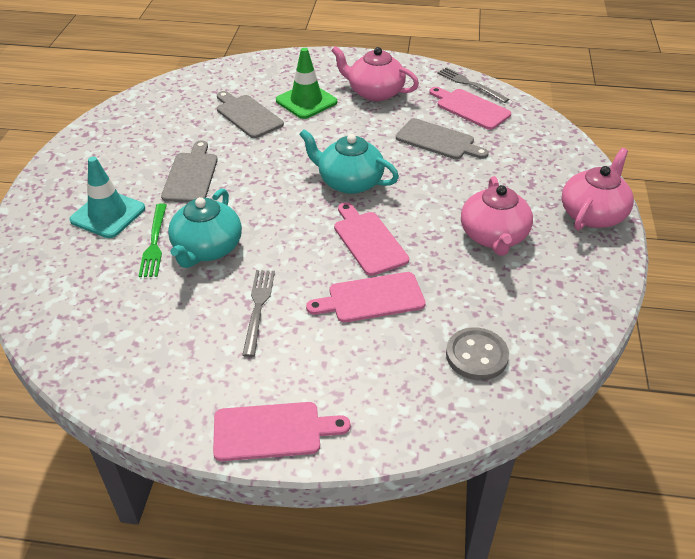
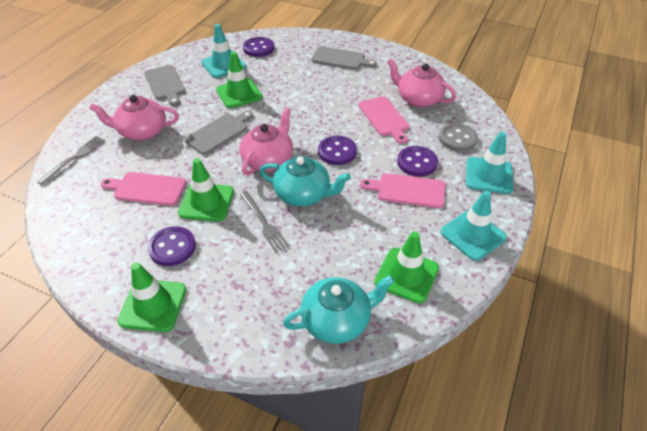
green fork: [139,203,167,277] = 1 -> none = 0
green traffic cone: [276,48,337,119] = 1 -> [118,262,186,332] [178,158,234,222] [216,52,263,108] [374,232,439,304] = 4
pink cutting board: [213,402,350,461] [306,272,426,323] [334,202,409,276] [429,87,511,130] = 4 -> [100,172,186,206] [359,96,409,144] [360,173,445,208] = 3
purple button: none = 0 -> [148,226,196,266] [243,37,274,57] [318,136,357,165] [397,146,438,177] = 4
turquoise traffic cone: [69,157,145,238] = 1 -> [201,24,246,78] [441,191,507,261] [466,132,513,194] = 3

